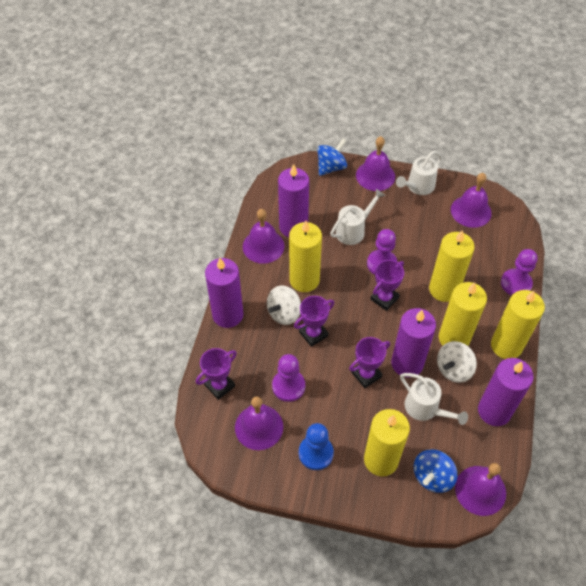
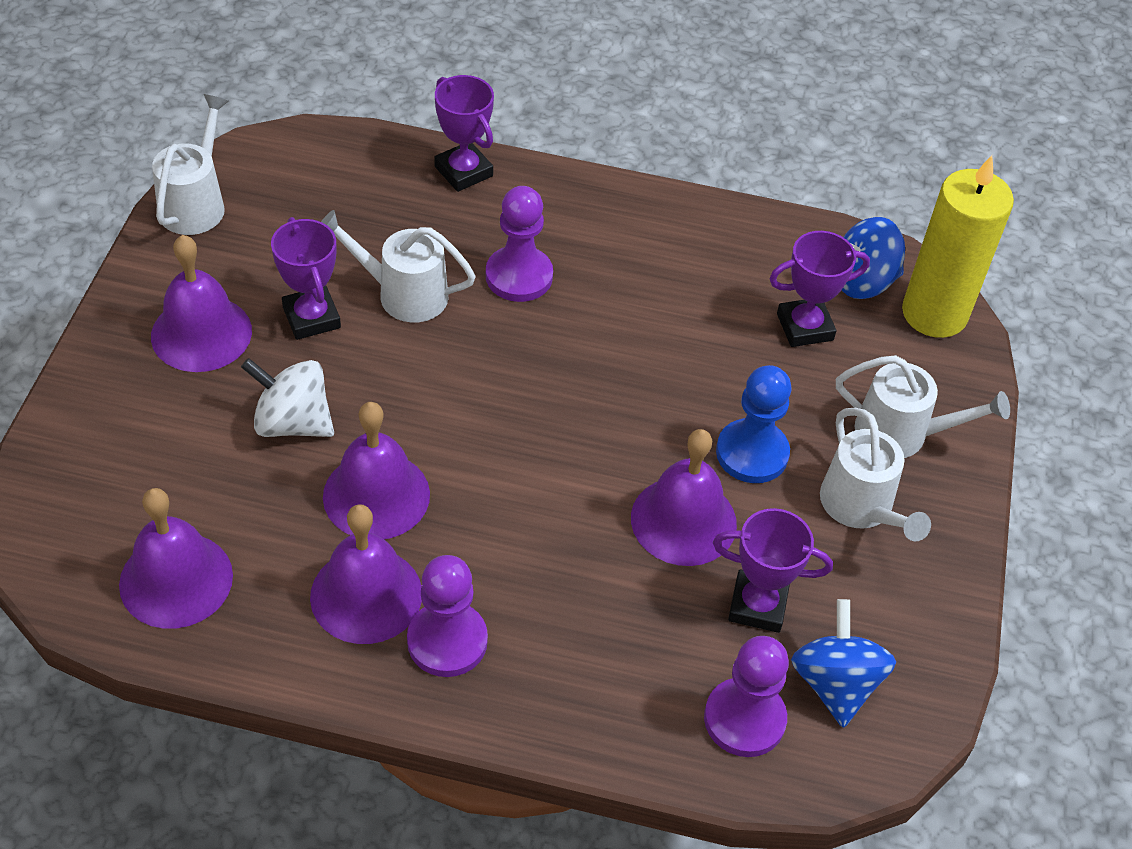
purple candle: [205,258,243,328] [278,164,309,237] [391,308,436,378] [478,358,534,426] = 4 -> none = 0
white spinning top: [267,285,301,325] [437,341,477,383] = 2 -> [241,358,334,437] = 1
white watering can: [330,189,385,245] [396,151,442,195] [400,373,468,425] = 3 -> [152,94,229,235] [321,210,476,323] [820,408,931,542] [836,355,1010,458] = 4
yellow candle: [289,221,322,292] [364,409,410,476] [429,230,475,302] [439,282,487,346] [491,290,545,359] = 5 -> [902,155,1014,338] = 1

